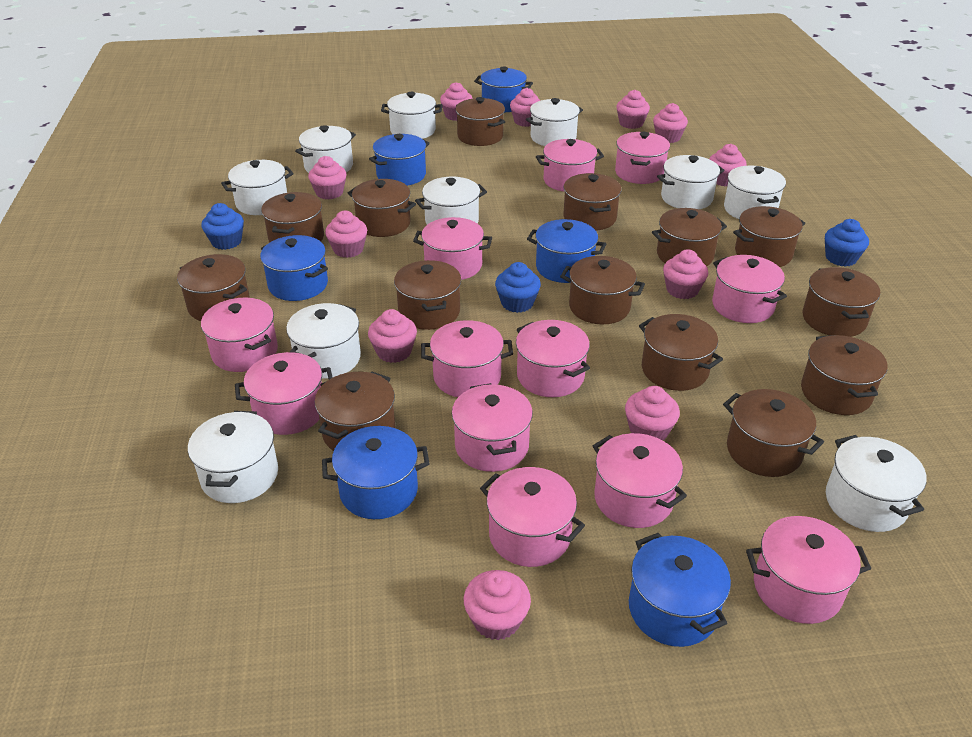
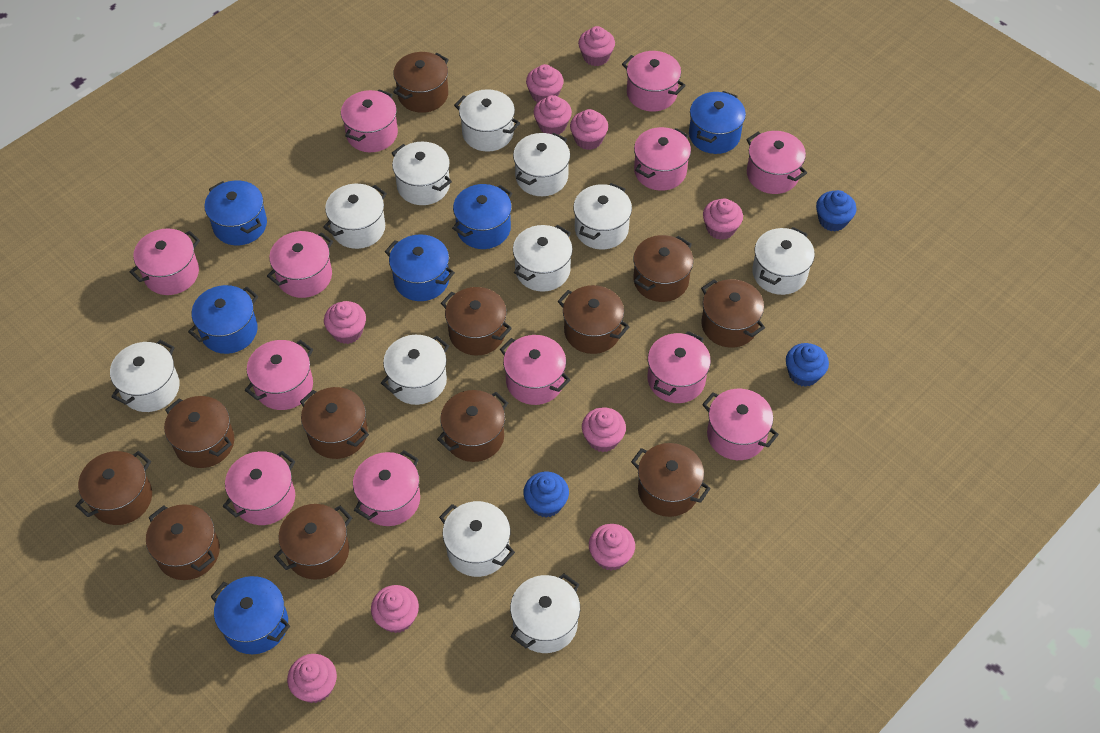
brown pot: [177,254,250,321] [261,192,324,243] [315,372,395,451] [348,179,416,237] [394,260,461,330] [456,97,505,146] [560,256,645,324] [563,173,622,231] [639,314,723,391] [652,208,727,266] [723,389,824,477] [733,206,805,267] [801,335,888,415] [803,267,880,337] = 14 -> [75,451,152,525] [146,504,220,580] [164,396,234,468] [274,504,352,580] [300,387,369,459] [393,52,449,113] [437,390,508,462] [441,287,512,356] [558,285,630,354] [631,443,711,517] [633,235,694,302] [701,279,765,348] = 12
pink cupcake: [308,156,347,200] [325,211,367,258] [368,309,417,363] [440,82,473,121] [464,570,531,640] [510,88,541,127] [616,90,650,129] [625,386,680,440] [653,103,688,143] [663,249,708,299] [710,144,747,186] = 11 -> [287,654,337,703] [324,301,366,344] [371,585,419,633] [526,64,564,103] [534,95,572,134] [570,109,608,150] [578,26,615,66] [582,407,626,452] [589,524,635,571] [703,199,743,240] = 10
white pot: [188,411,278,503] [221,160,293,215] [286,303,361,379] [295,125,356,173] [381,92,442,139] [415,177,487,224] [526,98,583,146] [657,155,725,209] [724,165,786,219] [826,435,927,532] = 10 -> [110,340,180,412] [323,184,387,249] [381,335,449,405] [392,142,452,205] [439,501,515,577] [454,89,520,152] [510,573,580,653] [513,132,570,196] [513,225,573,292] [573,183,632,250] [752,227,815,295] = 11

